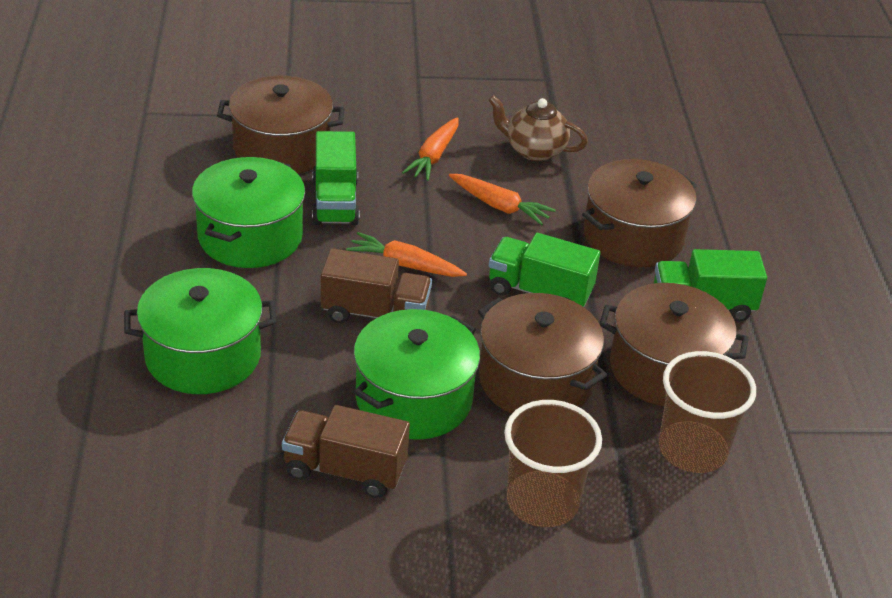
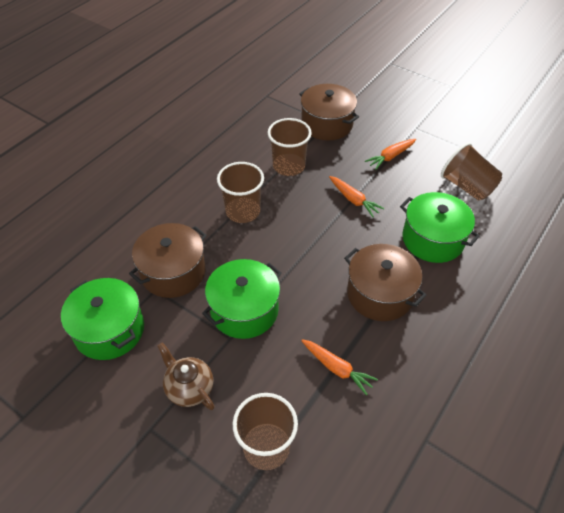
brown cup: [504,400,602,527] [659,351,756,473] = 2 -> [217,162,264,223] [233,393,298,470] [268,118,312,176] [441,143,502,201] = 4
brown pot: [217,76,345,174] [478,293,607,414] [582,159,697,267] [600,283,749,406] = 4 -> [129,223,207,298] [299,84,359,141] [344,244,426,321] = 3
brown truck: [282,405,410,498] [321,248,432,323] = 2 -> none = 0
green truck: [312,131,360,225] [489,233,600,307] [654,249,767,322] = 3 -> none = 0

